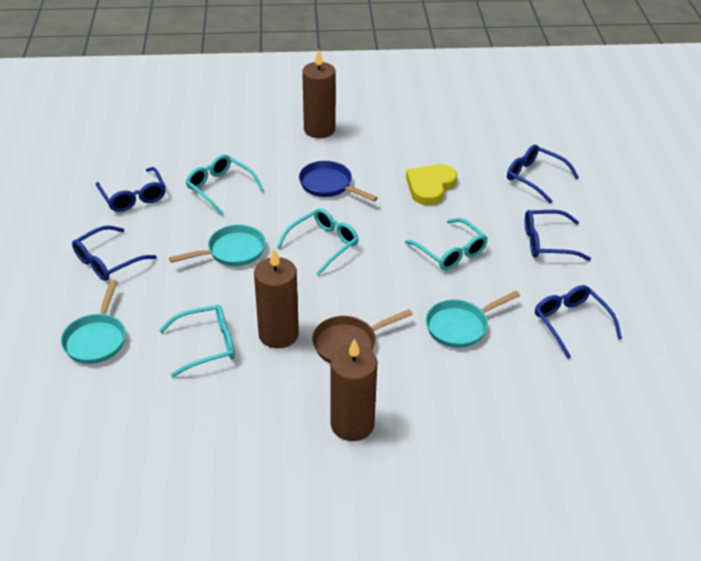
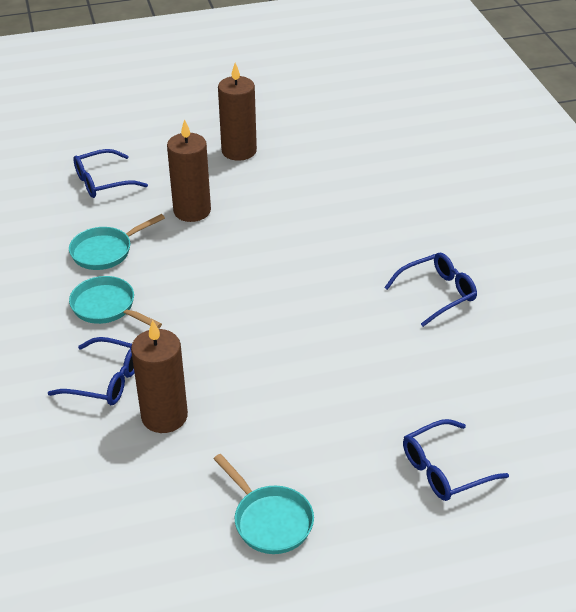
blue glasses: [72,225,157,281] [96,167,166,212] [507,145,579,204] [525,210,591,261] [535,285,622,359] = 5 -> [48,337,134,405] [73,149,148,198] [384,253,477,327] [403,419,509,501] = 4
blue pan: [299,161,378,201] = 1 -> none = 0
brown pan: [312,309,413,363] = 1 -> none = 0
turquoise glasses: [159,305,235,377] [186,154,264,215] [277,208,359,276] [405,218,488,270] = 4 -> none = 0
yellow heart: [406,164,457,205] = 1 -> none = 0

